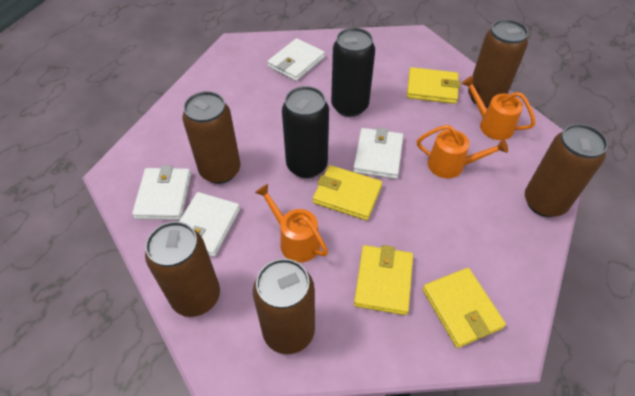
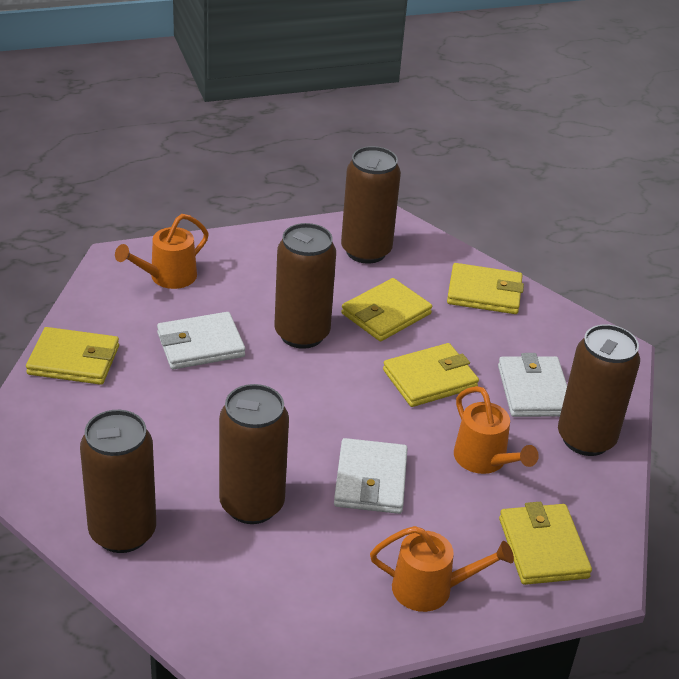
black can: [282,86,329,178] [331,28,375,117] = 2 -> none = 0
white wallet: [132,165,191,220] [179,192,240,257] [267,38,325,81] [353,127,403,179] = 4 -> [157,312,245,370] [334,438,408,514] [498,353,567,417] = 3
yellow wallet: [313,165,382,220] [354,245,413,315] [407,67,460,104] [423,268,506,348] = 4 -> [26,327,119,385] [341,278,432,341] [383,343,479,407] [447,263,524,314] [499,502,592,585] = 5

